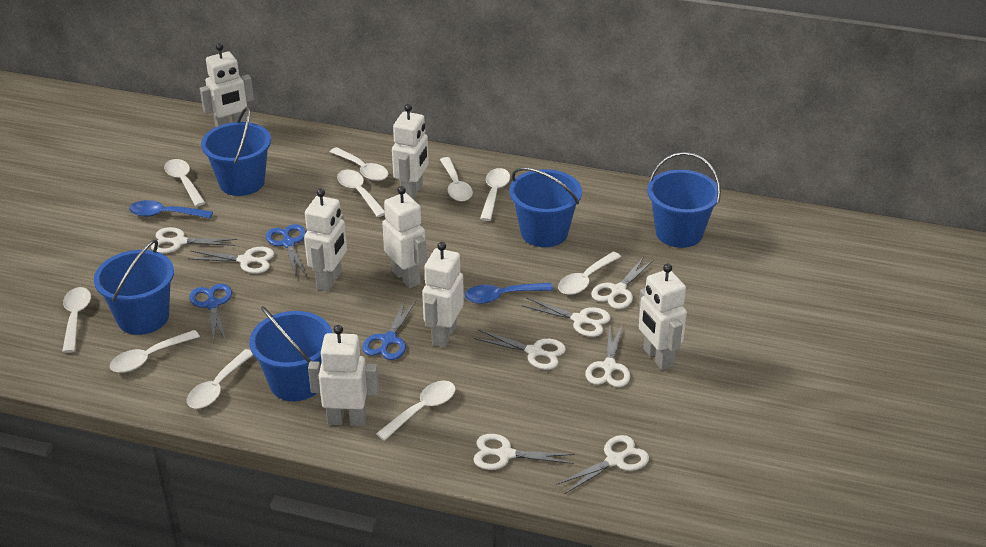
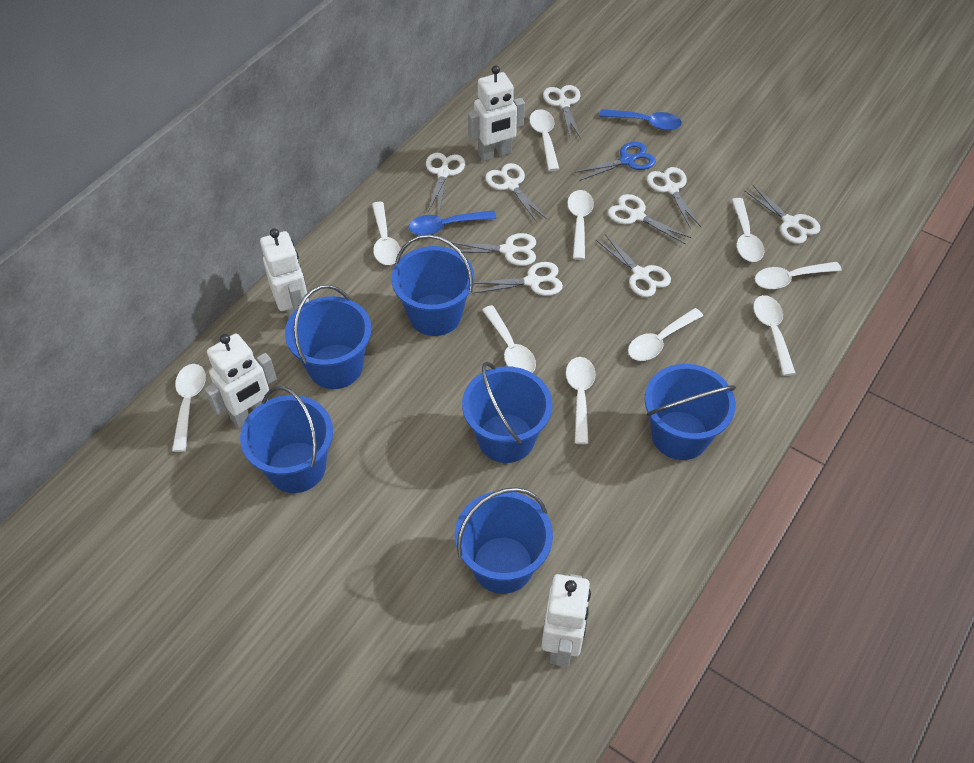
blue bucket: [94,239,174,335] [201,106,271,196] [249,306,333,401] [509,167,582,247] [647,152,721,248] = 5 -> [240,386,333,493] [285,285,371,389] [392,234,474,336] [455,487,553,594] [462,362,552,463] [645,364,736,460] = 6
blue scissors: [190,284,232,342] [266,224,306,276] [362,300,416,360] = 3 -> [575,142,656,181] = 1
white robot: [200,43,254,127] [304,189,347,291] [308,325,379,426] [382,186,427,288] [392,104,429,199] [422,242,464,347] [638,263,687,370] = 7 -> [205,333,277,428] [260,228,309,319] [468,65,525,161] [542,574,591,667] = 4
white scissors: [151,227,237,253] [187,247,274,273] [473,434,575,470] [474,330,566,370] [522,297,611,337] [556,435,649,494] [585,325,630,387] [591,257,654,309] = 8 -> [426,153,465,213] [452,233,536,266] [472,262,563,296] [485,163,547,222] [543,85,581,140] [596,234,671,297] [608,194,692,244] [647,167,701,229] [744,185,820,244] = 9

